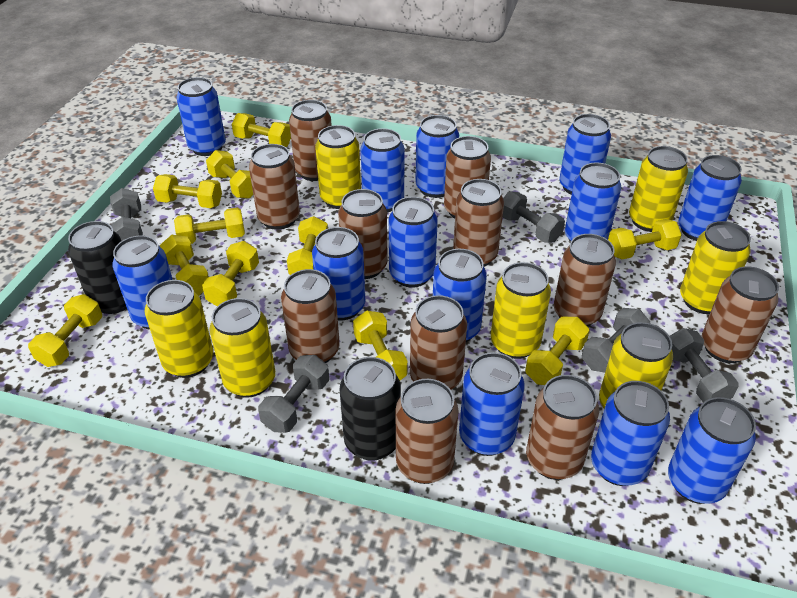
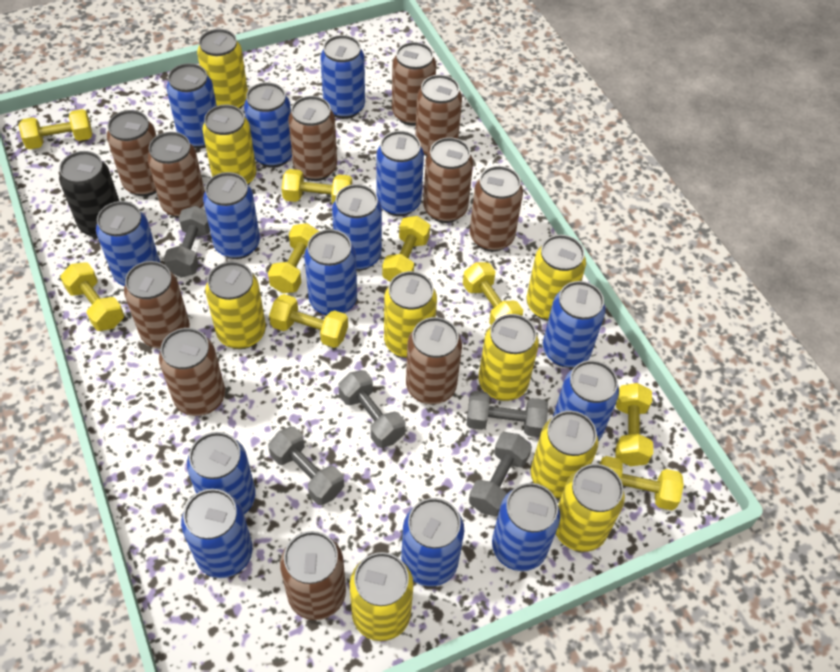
black can: [68,221,127,314] [340,357,401,461] = 2 -> [59,151,119,238] = 1
blue can: [113,235,173,330] [176,77,226,156] [312,227,365,321] [360,128,405,212] [389,197,438,287] [415,115,459,198] [433,249,487,342] [459,352,525,456] [559,114,611,195] [565,163,621,242] [591,381,670,486] [668,397,756,504] [678,155,742,241] = 13 -> [96,201,160,286] [167,63,217,149] [181,489,253,578] [187,432,256,514] [203,172,260,259] [244,82,292,168] [304,229,357,316] [320,35,365,119] [332,184,382,271] [376,131,424,216] [401,498,464,587] [492,483,561,571] [543,281,606,368] [553,360,619,441] = 14
yellow can: [145,280,213,378] [210,298,275,398] [315,125,361,209] [491,262,551,359] [599,322,673,409] [629,146,688,232] [680,221,751,314] = 7 -> [197,29,248,109] [202,105,257,185] [205,261,266,349] [350,552,413,641] [384,271,437,358] [478,314,539,401] [527,235,586,321] [530,411,599,498] [556,464,625,552] = 9
yellow dumbbell: [28,294,102,367] [153,174,222,208] [160,235,209,296] [174,208,245,244] [202,241,259,306] [206,150,253,199] [232,113,291,147] [287,216,328,275] [353,311,408,380] [525,317,590,385] [608,219,681,259] = 11 -> [19,109,92,149] [60,262,124,331] [268,223,319,293] [269,294,348,348] [282,169,352,204] [382,216,430,282] [463,262,523,325] [600,456,684,510] [616,383,653,466] = 9

